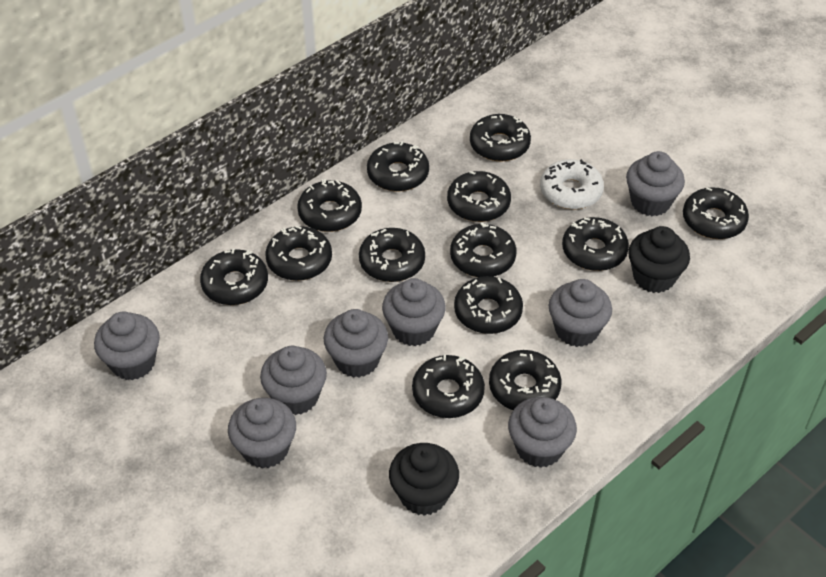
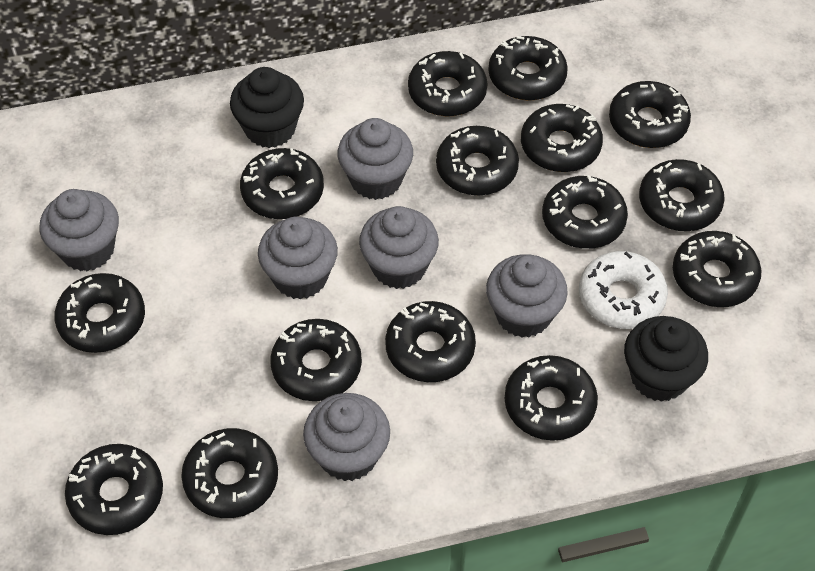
black donut: [200,248,268,305] [265,226,332,281] [297,179,362,232] [359,228,425,282] [367,141,429,192] [412,355,485,418] [447,171,511,222] [450,223,516,277] [454,276,523,334] [470,114,531,162] [489,350,562,410] [562,217,629,271] [683,187,749,239] = 13 -> [54,273,145,353] [65,444,163,535] [181,428,278,518] [240,148,324,219] [270,319,362,401] [385,301,476,382] [408,51,487,117] [436,126,519,196] [488,36,568,101] [504,355,598,441] [521,104,603,172] [542,175,628,249] [609,81,691,148] [639,159,725,231] [673,231,762,307] = 15
grey cupcake: [94,311,160,380] [228,398,296,469] [260,346,327,415] [324,309,388,378] [382,278,446,346] [508,397,577,468] [549,279,612,347] [626,151,685,216] = 8 -> [40,189,119,271] [258,217,338,299] [303,393,390,481] [338,118,413,200] [359,206,439,289] [486,254,568,338] = 6

